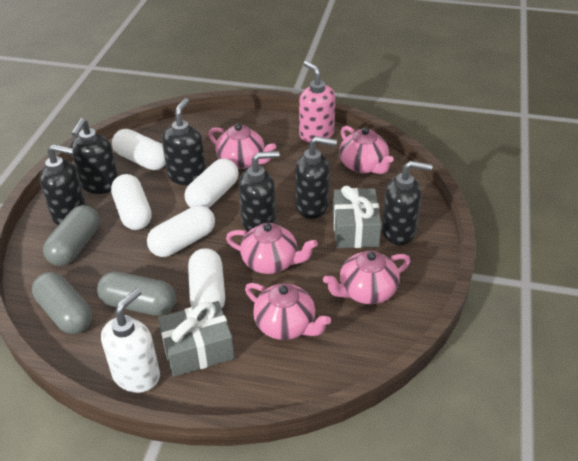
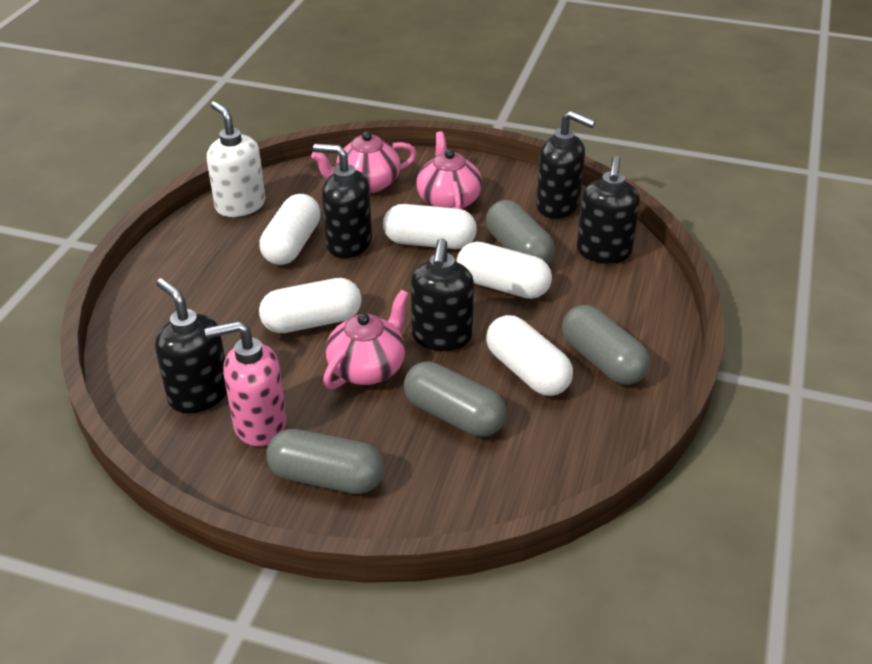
black soap dispenser: [40,144,86,225] [71,118,118,194] [162,98,206,185] [239,151,280,232] [295,136,337,219] [382,161,433,245] = 6 -> [155,278,227,413] [313,144,372,258] [411,238,474,351] [536,111,596,219] [577,156,640,264] = 5
grey capsule: [32,272,92,334] [43,205,100,266] [97,272,176,316] = 3 -> [266,429,384,494] [404,361,506,437] [486,200,555,264] [562,305,650,385] = 4
grey gift: [158,301,235,377] [333,186,382,248] = 2 -> none = 0
pink teapot: [208,123,276,169] [226,223,318,274] [245,283,331,340] [323,251,410,304] [339,126,394,174] = 5 -> [311,132,417,193] [323,290,409,389] [416,131,482,209] = 3

